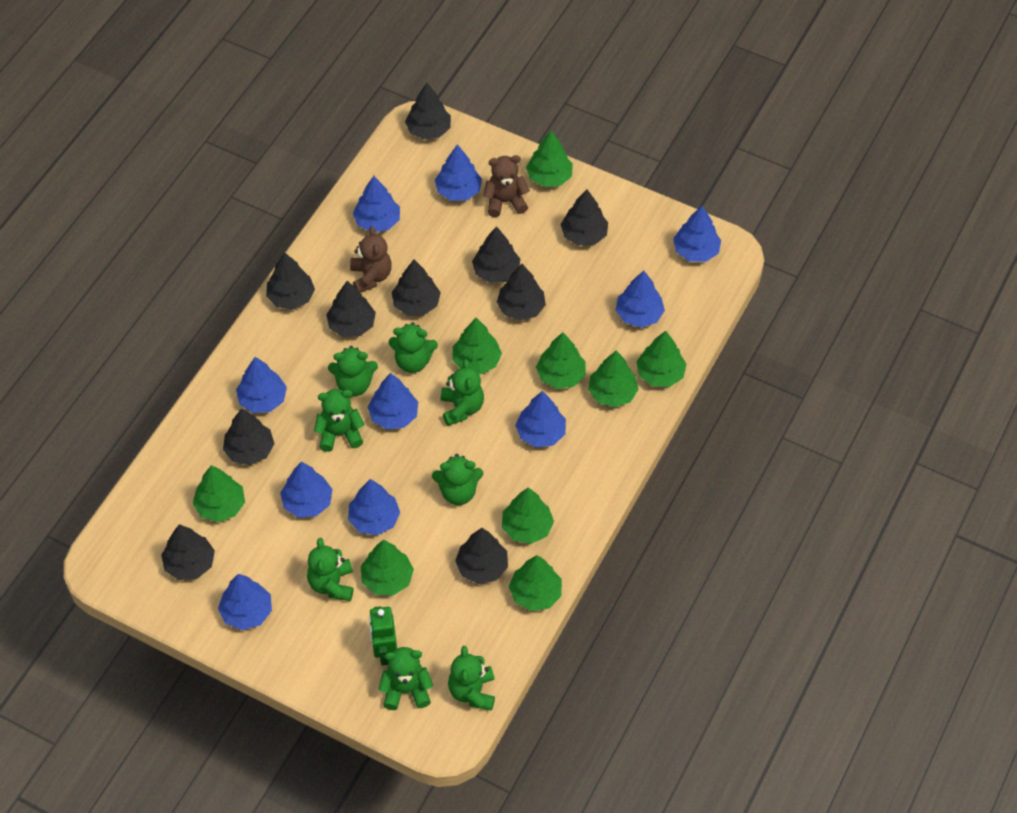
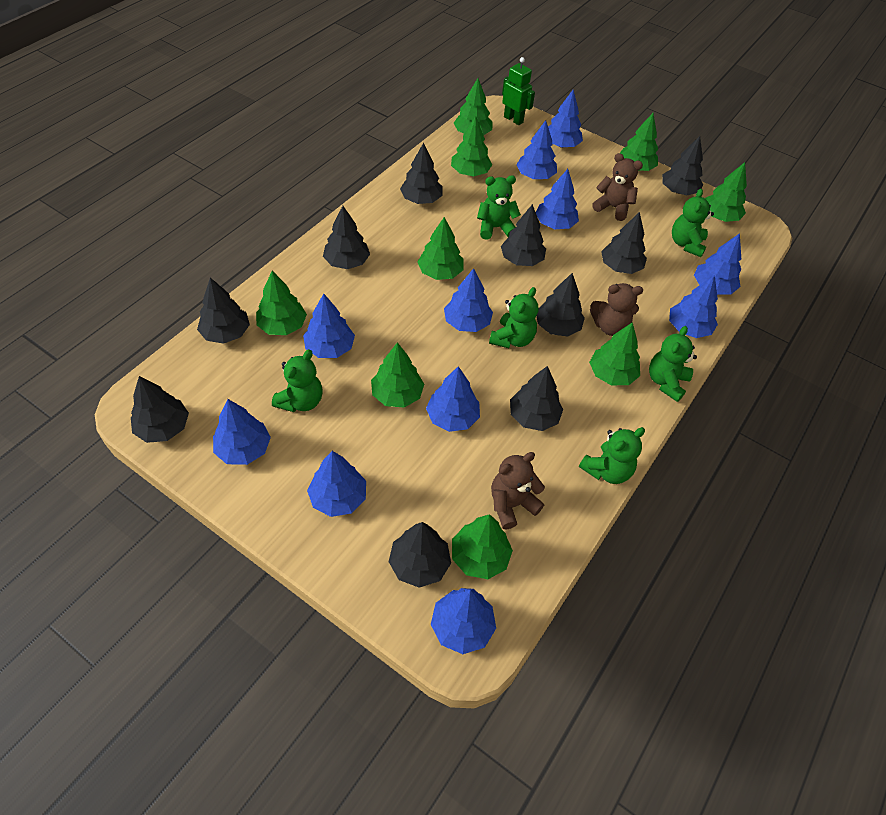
blue tree: [218,574,272,630] [236,357,287,413] [280,462,333,518] [348,479,400,535] [353,176,400,232] [368,373,418,429] [435,144,482,201] [515,391,566,448] [616,271,665,328] [673,206,721,262] = 10 -> [213,399,271,465] [303,294,355,358] [307,451,366,517] [426,366,480,432] [431,588,496,654] [444,268,493,332] [516,120,557,179] [536,169,579,229] [548,90,583,148] [669,275,718,338] [694,233,741,294] = 11
brown teddy bear: [350,227,392,293] [483,155,530,217] = 2 -> [491,452,545,529] [590,283,643,336] [592,153,643,221] = 3
green teddy bear: [307,538,353,601] [314,389,364,452] [328,346,378,397] [378,647,433,710] [389,322,438,373] [432,454,483,505] [441,359,484,426] [448,646,495,711] = 8 -> [272,349,323,412] [477,175,521,240] [489,287,538,348] [579,427,645,484] [649,326,697,402] [672,189,714,257] = 6

